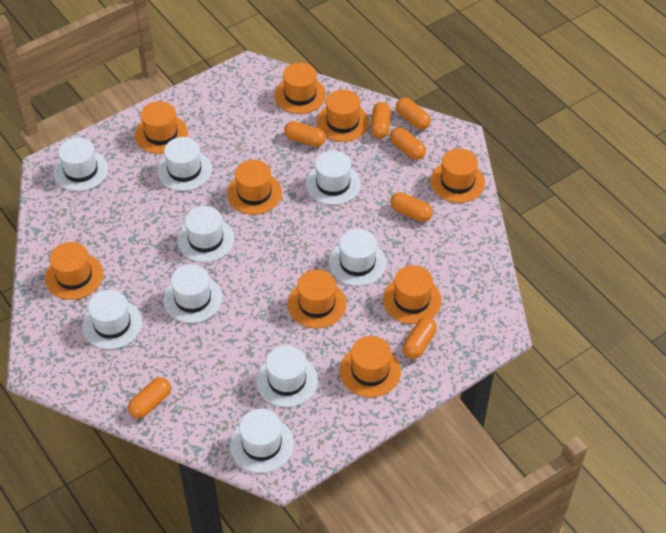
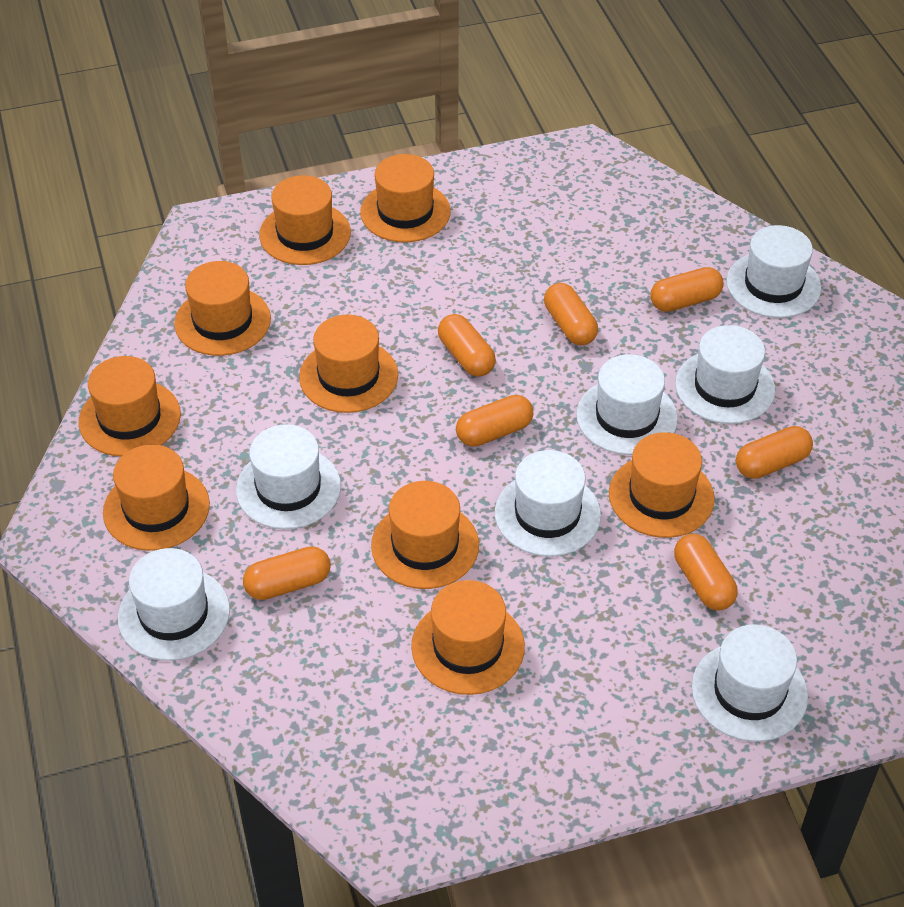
white hat: [54,137,108,191] [82,290,142,349] [157,137,212,191] [163,264,222,323] [177,206,234,262] [230,409,294,473] [256,345,318,407] [306,151,361,205] [329,229,386,286] = 9 -> [118,548,230,661] [236,424,341,529] [495,450,601,556] [576,354,678,455] [675,325,775,424] [691,624,808,742] [726,225,821,318] = 7

